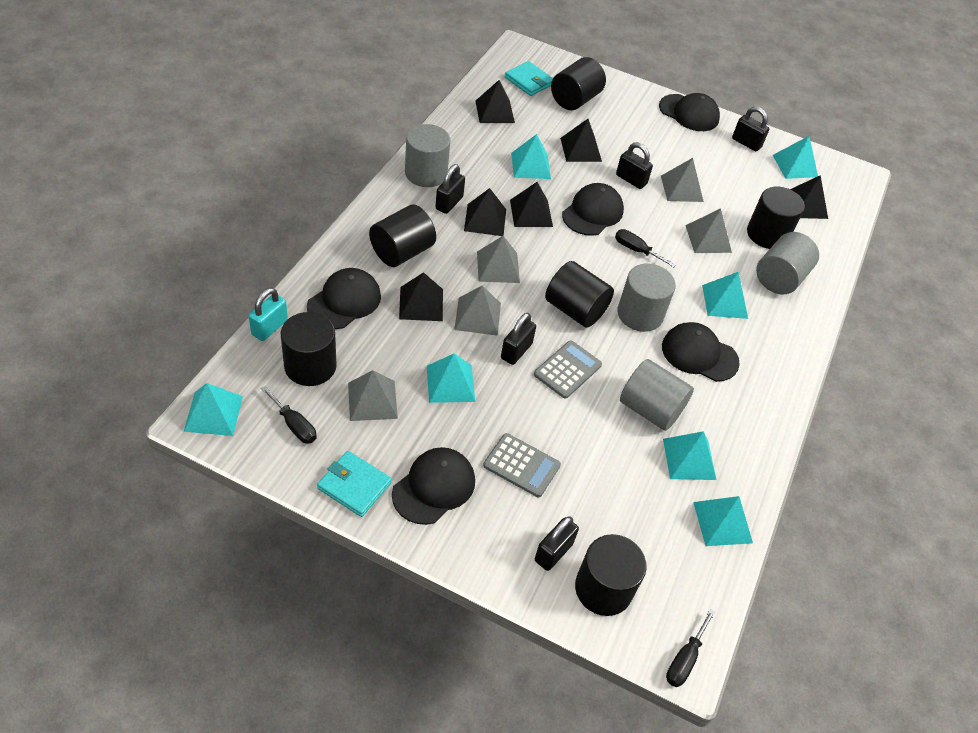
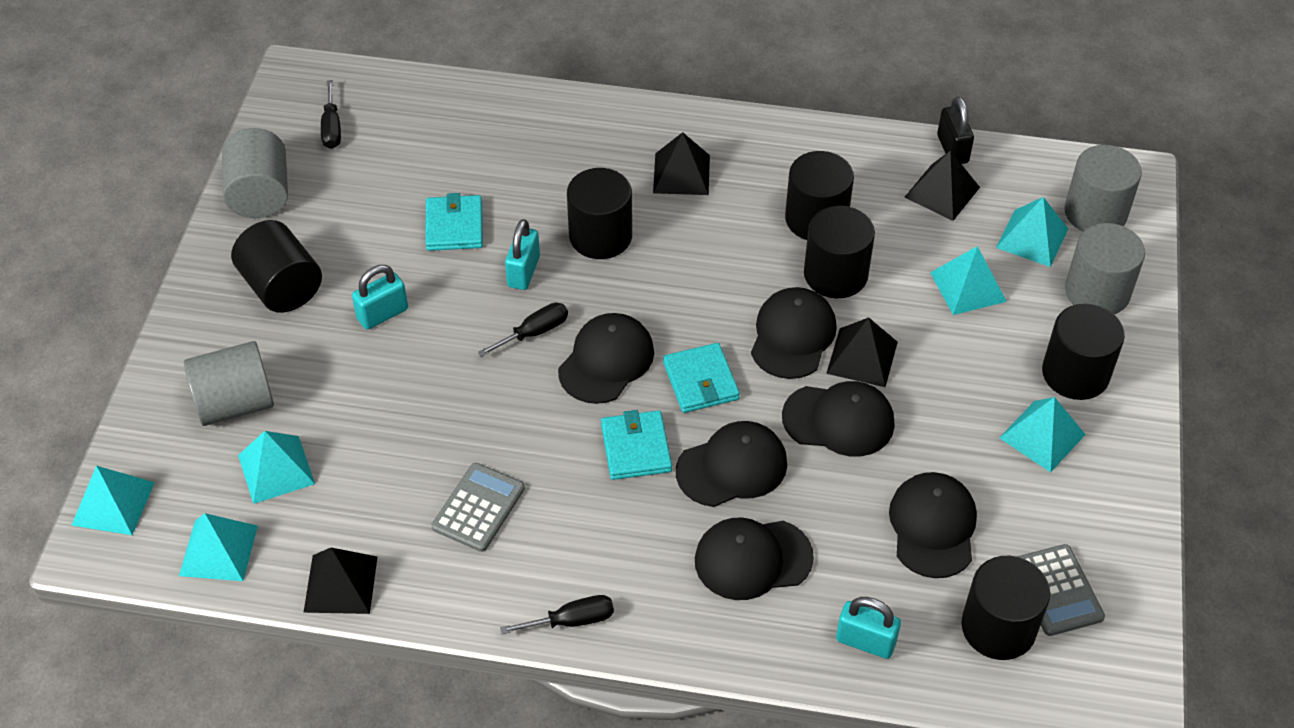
black cap: [307,268,381,329] [392,447,475,525] [562,183,624,236] [659,93,720,131] [662,322,740,382] = 5 -> [558,313,654,404] [676,421,787,507] [695,518,814,600] [751,287,837,379] [782,381,895,457] [889,472,977,578] = 6
black padlock: [435,164,465,214] [501,313,536,365] [535,516,579,571] [616,142,653,189] [732,107,769,151] = 5 -> [937,96,974,164] = 1
black pyramid: [399,272,443,321] [464,188,506,236] [475,80,515,123] [510,182,553,227] [560,119,602,162] [790,175,828,219] = 6 -> [303,548,377,614] [653,132,710,195] [826,317,898,387] [905,151,980,221] = 4
grey pyramid: [348,370,398,421] [454,285,501,336] [477,236,520,283] [661,158,704,202] [685,208,732,253] = 5 -> none = 0
turquoise padlock: [249,288,288,341] = 1 -> [352,265,408,330] [505,219,540,290] [836,597,901,659] = 3
turquoise pyramid: [184,383,243,436] [427,353,475,403] [511,134,551,179] [663,431,716,480] [693,496,753,546] [702,272,748,319] [773,136,818,179] = 7 -> [71,466,155,535] [179,513,258,581] [238,431,315,504] [930,246,1007,315] [996,197,1068,267] [999,397,1086,472] = 6
turquoise wallet: [317,451,392,517] [505,61,553,96] = 2 -> [425,193,483,251] [601,410,672,480] [663,343,740,413] = 3

